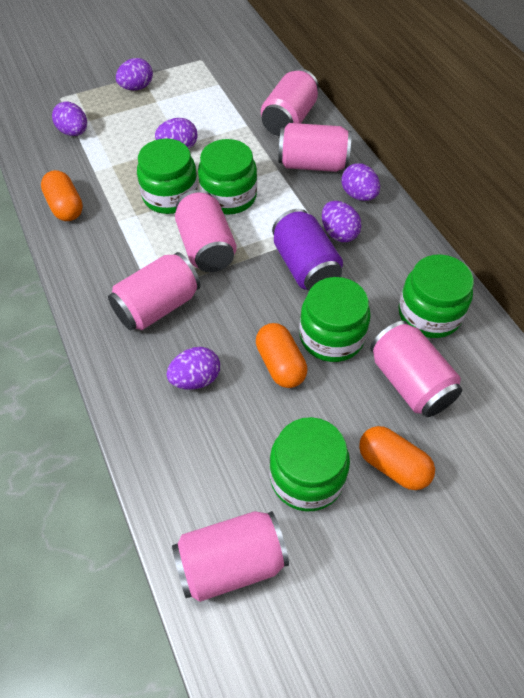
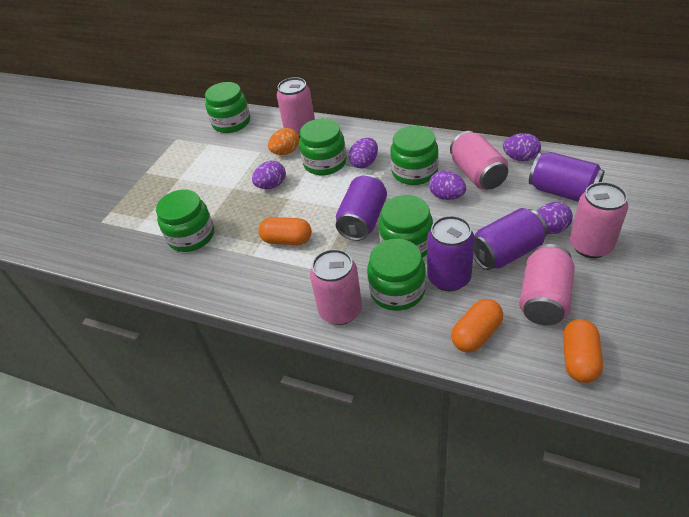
green jar: [137,138,198,214] [198,139,257,215] [269,417,350,511] [299,277,371,362] [398,254,474,338] = 5 -> [156,189,214,252] [205,82,250,133] [299,118,347,175] [367,239,426,311] [379,195,433,258] [390,126,439,185] = 6
orange egg: none = 0 -> [268,128,299,155] = 1
pink can: [108,252,201,330] [172,511,289,602] [175,190,237,272] [261,69,319,136] [278,123,352,172] [370,321,462,417] = 6 -> [277,77,315,138] [310,249,362,325] [450,131,508,190] [519,244,575,325] [570,182,628,258] = 5
purple can: [272,209,343,291] = 1 -> [336,175,387,241] [427,216,475,291] [473,208,547,270] [529,152,605,202] = 4
purple egg: [52,102,87,136] [116,58,153,91] [155,118,198,149] [166,347,220,389] [322,201,362,242] [341,163,380,201] = 6 -> [252,161,286,189] [349,138,378,168] [429,170,466,200] [503,133,541,161] [536,202,573,234] = 5

